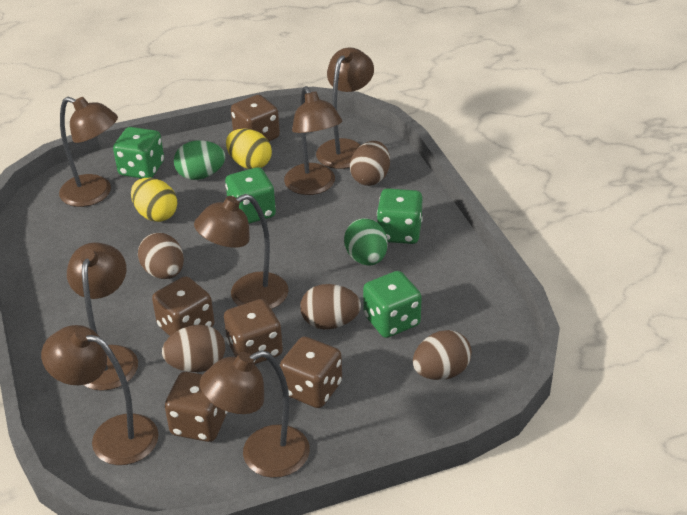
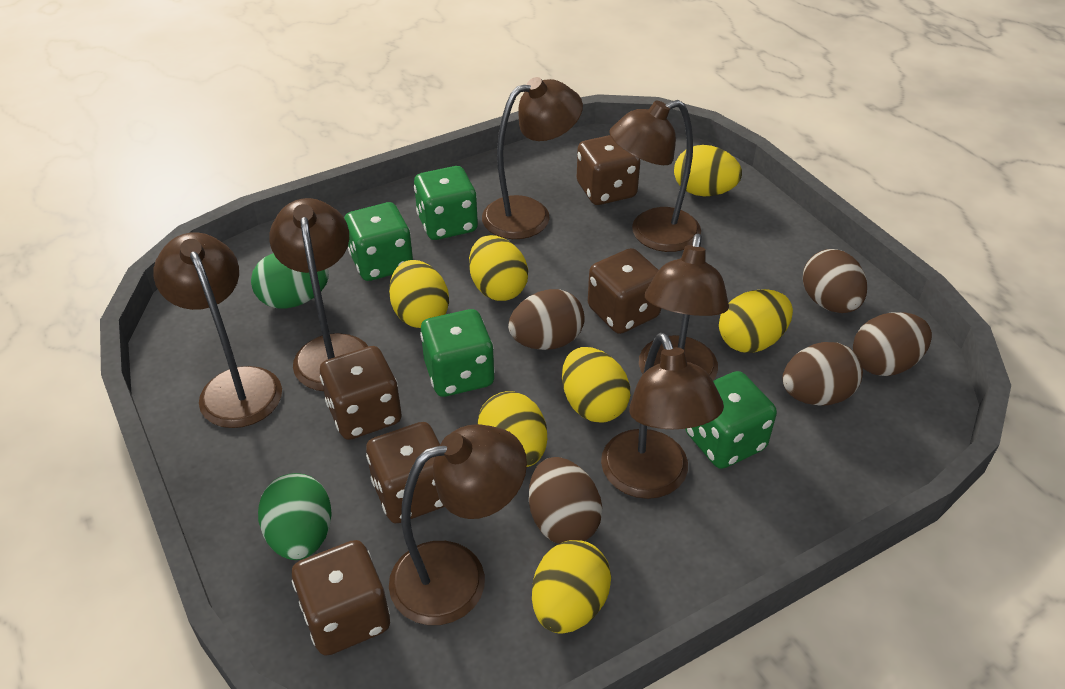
yellow egg: [131,178,177,222] [226,128,272,169] = 2 -> [389,260,449,328] [469,235,528,301] [477,391,547,467] [532,540,611,634] [562,347,630,423] [674,145,742,196] [719,289,793,353] = 7

